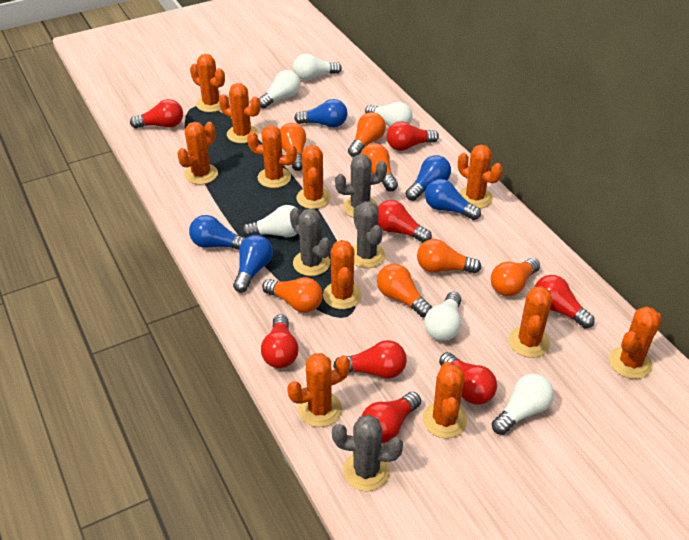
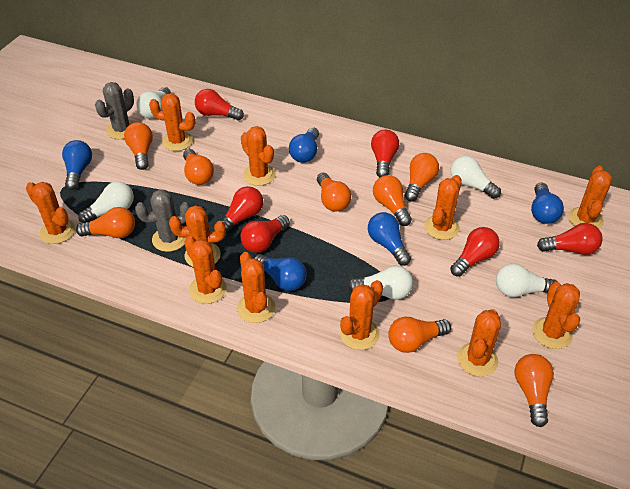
grey cactus: [290,208,331,276] [332,415,403,491] [335,154,387,218] [353,201,385,268] = 4 -> [95,82,134,139] [135,189,190,252] = 2
orange light bulb: [262,277,323,313] [280,123,306,171] [348,112,386,157] [361,143,398,192] [377,264,432,318] [417,239,481,274] [491,258,540,296] = 7 -> [76,207,135,238] [124,122,153,170] [183,149,214,185] [317,173,351,212] [373,175,412,226] [388,316,451,353] [405,153,439,201] [514,354,554,427] = 8
red light bulb: [130,99,183,129] [261,314,299,368] [333,340,407,379] [362,392,421,443] [378,200,432,243] [387,122,439,151] [439,352,497,405] [535,275,595,328] = 8 -> [195,89,244,121] [221,186,263,234] [240,215,290,253] [371,130,399,177] [450,227,500,277] [537,223,603,255] = 6
white light bulb: [242,205,298,237] [258,70,301,109] [293,54,342,80] [365,102,412,127] [424,292,461,341] [492,374,554,435] = 6 -> [78,182,134,223] [136,87,171,119] [347,266,413,300] [451,156,501,199] [496,263,558,297] = 5

